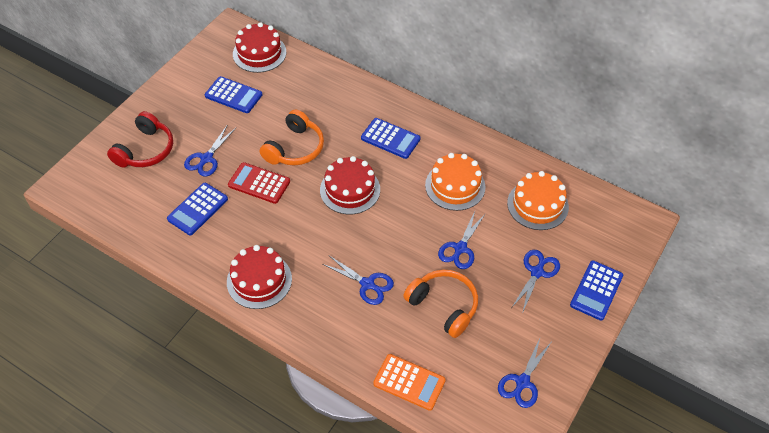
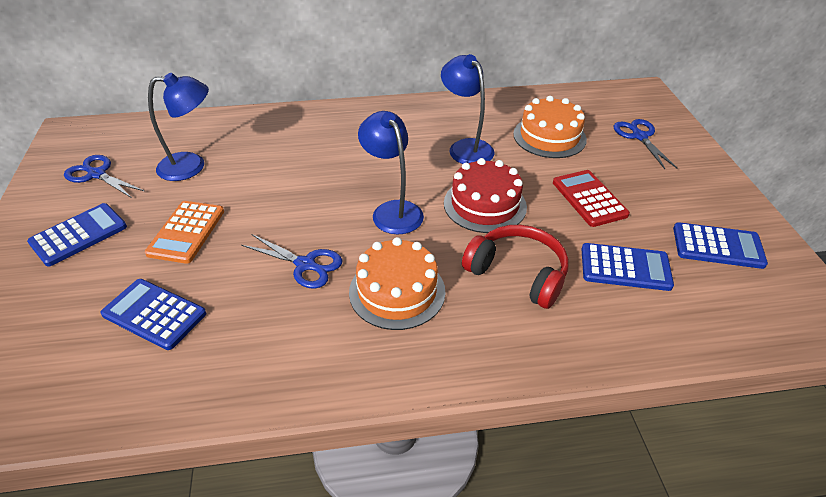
blue lamp: none = 0 -> [148,73,209,181] [358,111,424,235] [441,54,494,164] = 3
blue scissors: [184,126,236,176] [322,256,394,305] [438,211,486,269] [498,336,551,408] [512,250,560,311] = 5 -> [64,155,144,198] [241,234,343,289] [614,119,677,169] = 3
orange headphones: [260,109,324,165] [403,270,478,338] = 2 -> none = 0
red cake: [227,245,292,309] [233,22,286,73] [320,156,380,215] = 3 -> [444,158,527,233] = 1

